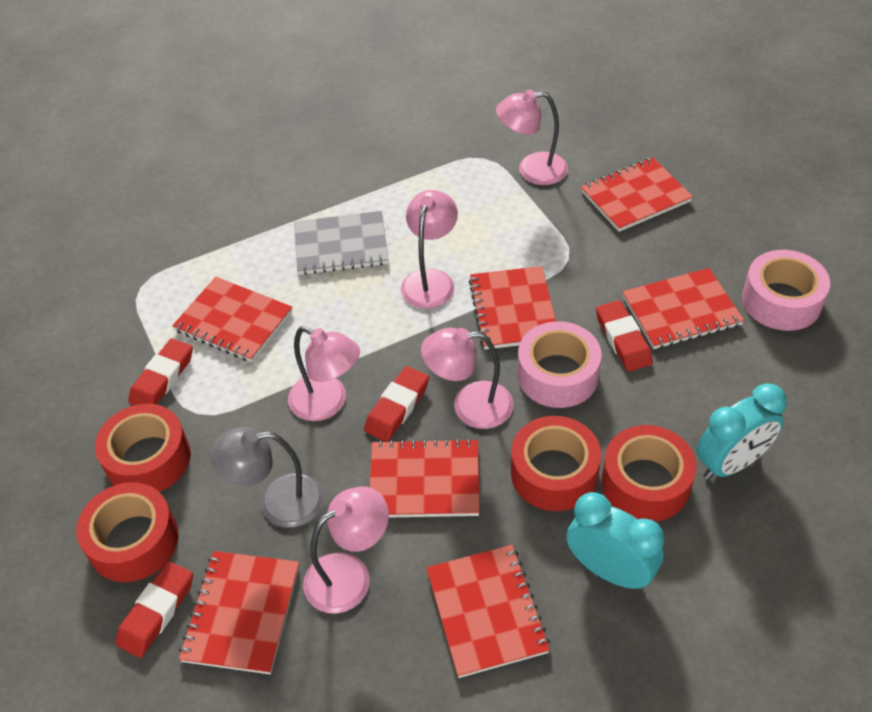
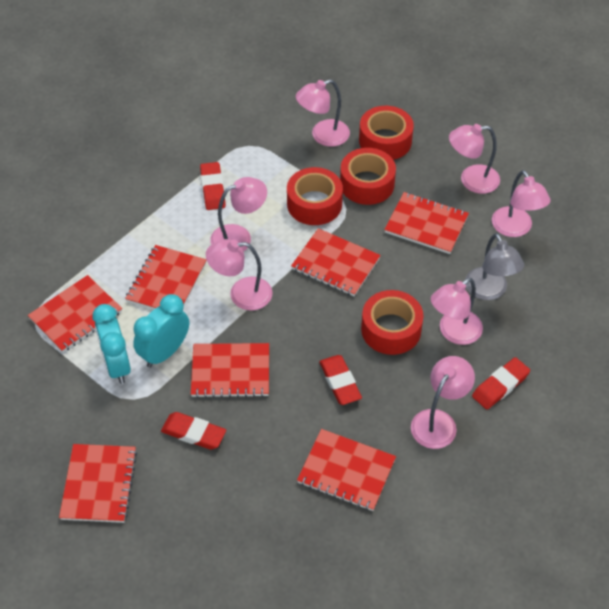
grey notebook: [294,211,389,275] = 1 -> none = 0
pink lamp: [288,326,360,421] [303,487,389,614] [401,190,458,309] [421,328,513,429] [496,90,568,185] = 5 -> [206,239,272,311] [210,177,267,251] [296,79,350,147] [411,356,475,449] [431,278,483,345] [449,124,500,194] [492,170,551,237] = 7
pink tape: [518,321,602,408] [742,250,830,331] = 2 -> none = 0

